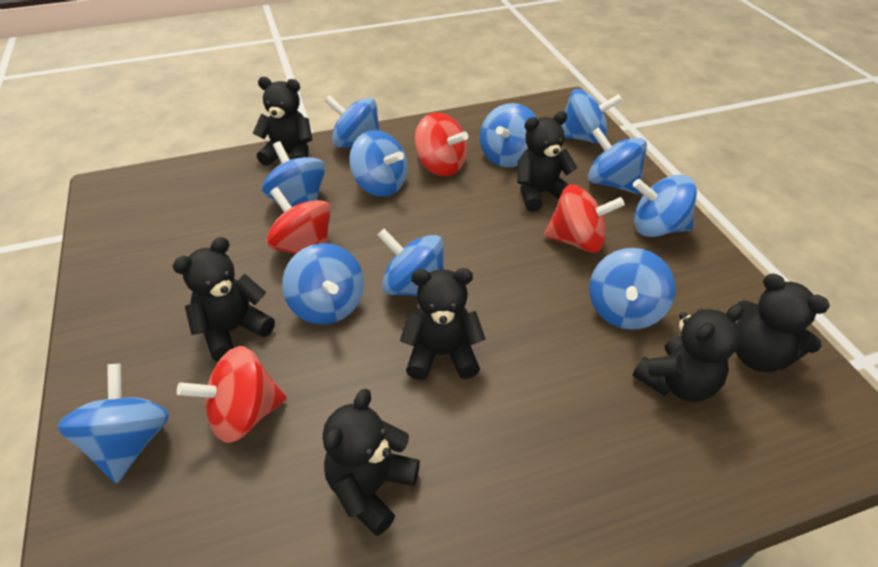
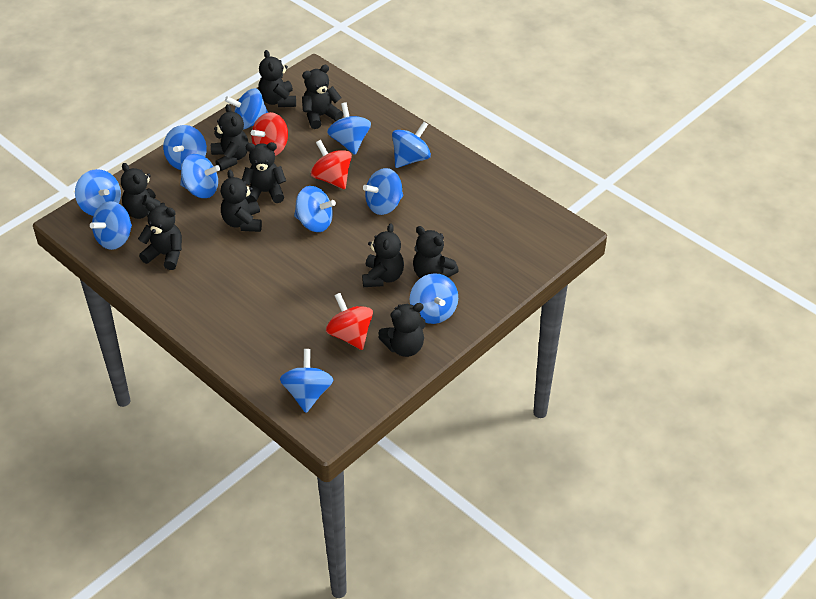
black teddy bear: [173,237,275,361] [253,77,313,166] [323,389,420,536] [400,268,485,380] [517,111,577,212] [633,304,744,402] [735,274,830,372] = 7 -> [121,163,165,219] [138,202,182,270] [211,104,249,171] [221,170,262,232] [242,142,286,203] [258,50,296,107] [302,65,343,129] [362,223,404,287] [378,303,426,357] [413,226,459,278] = 10
red spinning top: [177,346,287,443] [266,187,331,254] [414,112,468,176] [544,185,625,253] = 4 -> [251,112,288,156] [311,140,352,189] [326,293,373,350] = 3

